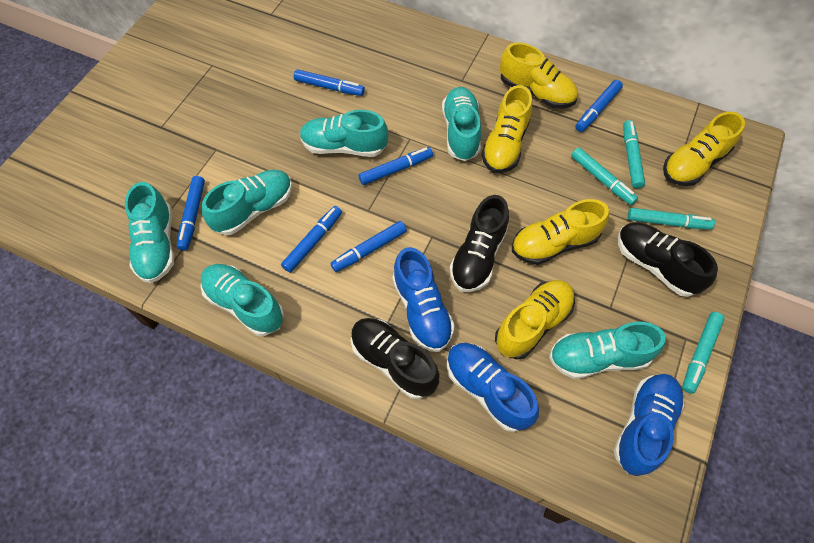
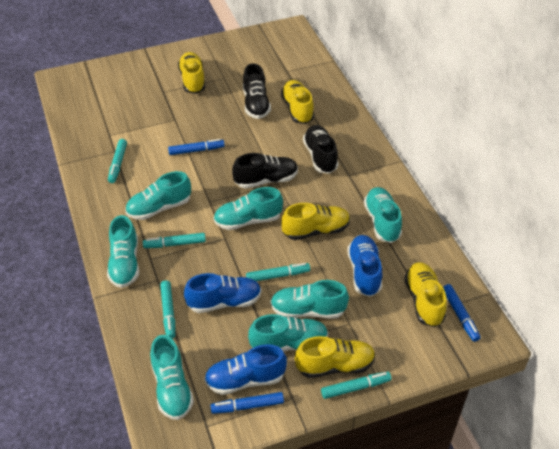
blue marker: [177,176,205,251] [281,206,342,273] [294,69,365,96] [330,221,407,272] [358,147,433,185] [575,80,623,132] = 6 -> [168,139,225,155] [210,392,284,414] [443,284,481,342] = 3
turquoise marker: [571,147,638,205] [623,120,645,189] [628,208,715,229] [682,312,725,394] = 4 -> [108,139,127,183] [143,233,206,248] [160,280,175,339] [246,263,310,281] [321,371,391,399] = 5
turquoise shoe: [125,182,174,283] [200,264,284,336] [202,170,292,235] [300,110,388,157] [442,87,481,161] [549,322,666,379] = 6 -> [107,215,139,288] [125,171,191,220] [150,335,194,420] [213,187,283,230] [248,314,328,352] [270,280,349,318] [364,187,402,243] = 7

